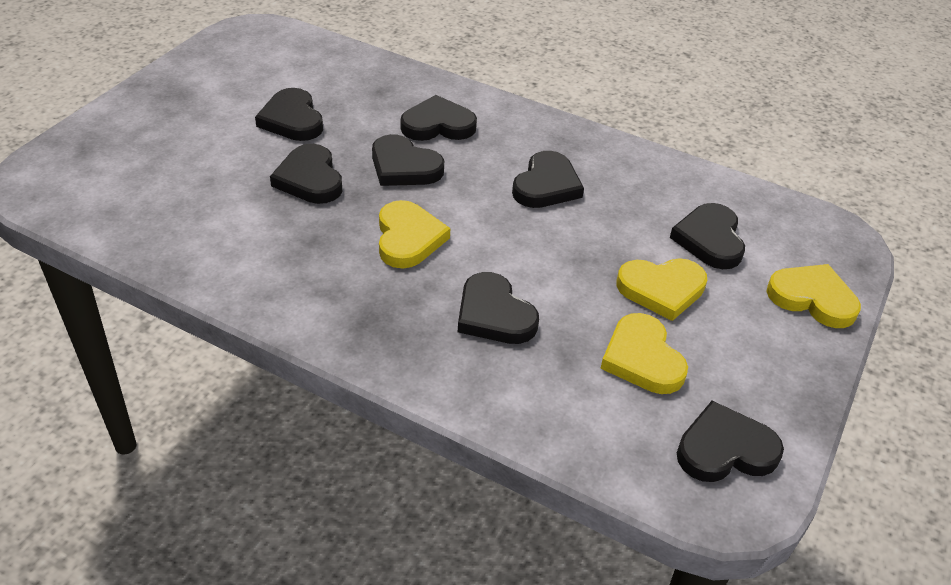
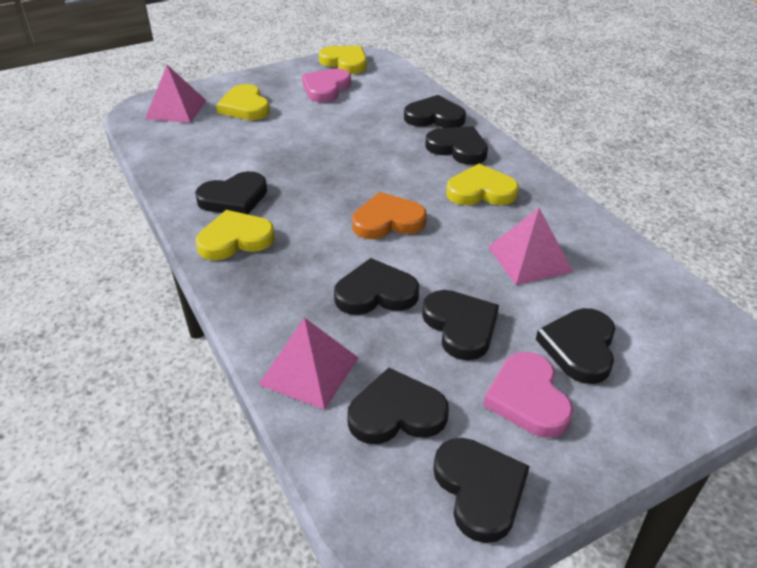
orange heart: none = 0 -> [352,192,427,239] = 1
pink heart: none = 0 -> [302,68,351,102] [483,352,573,437] = 2
pink pyramid: none = 0 -> [145,65,207,123] [258,318,359,410] [488,208,573,285] = 3

